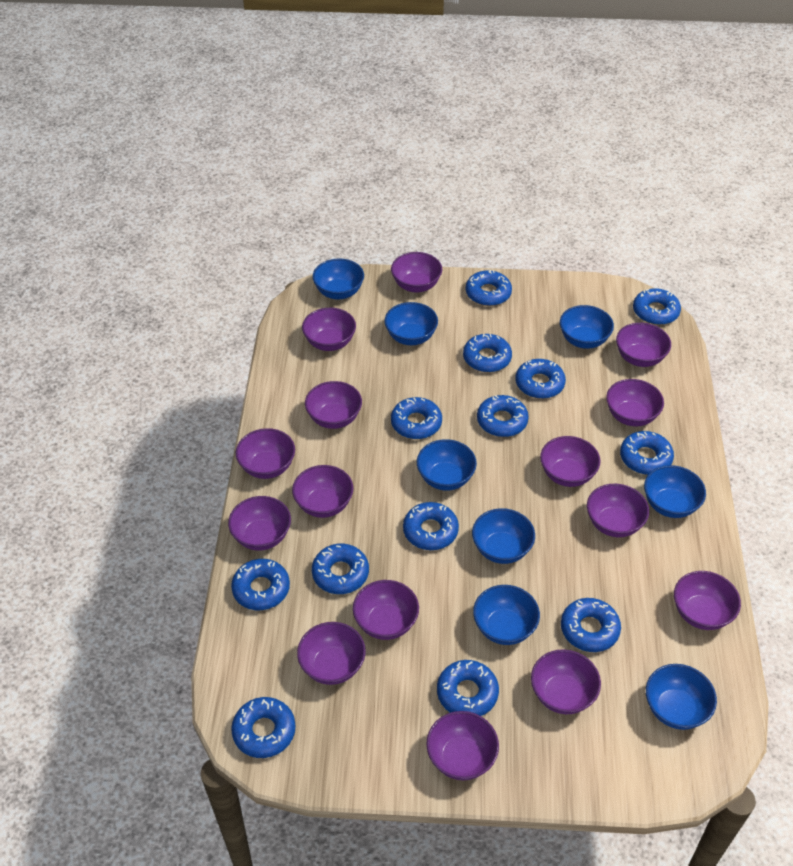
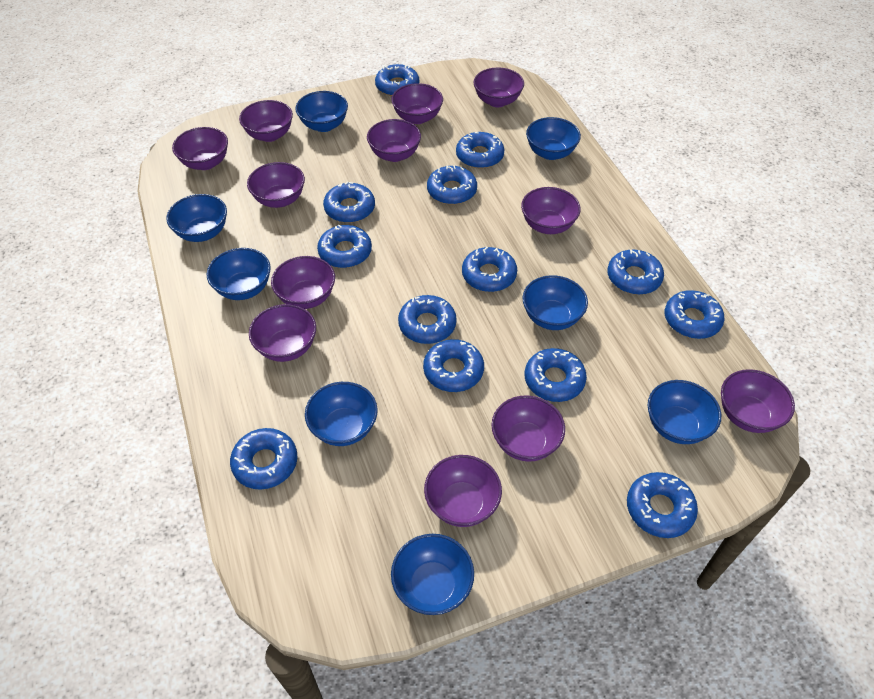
purple bowl: [228,496,291,551] [236,428,295,479] [292,465,354,518] [297,622,366,685] [302,308,356,351] [305,381,362,429] [353,580,419,640] [391,252,442,292] [426,711,499,780] [531,649,601,714] [540,436,600,487] [587,484,649,537] [606,379,664,426] [616,323,671,367] [674,571,741,630] = 15 -> [172,127,228,170] [239,100,293,142] [247,162,305,208] [249,304,316,362] [271,256,335,309] [367,119,421,162] [391,83,443,124] [424,455,502,527] [474,67,524,107] [491,395,565,462] [521,187,581,234] [721,369,795,433] = 12

